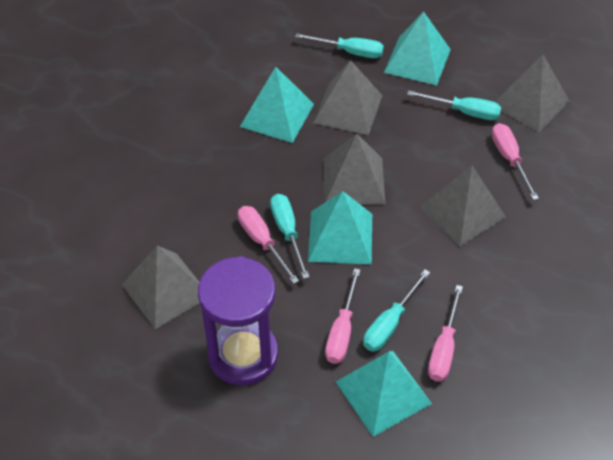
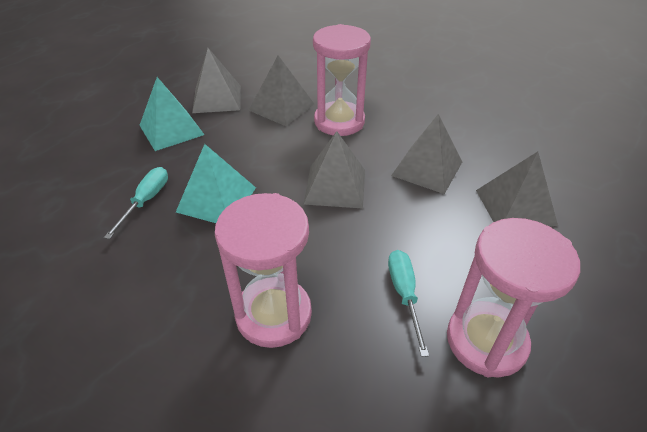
pink hourglass: none = 0 -> [215,193,312,348] [313,24,371,136] [447,218,580,377] = 3
pink screwdriver: [238,206,299,284] [325,268,360,364] [428,285,463,382] [492,123,539,200] = 4 -> none = 0
purple hourglass: [198,256,278,385] = 1 -> none = 0
turquoise pyramid: [240,67,314,143] [308,191,372,264] [336,351,432,437] [384,11,451,85] = 4 -> [140,77,204,151] [176,144,256,223] = 2
turquoise screwdriver: [270,194,310,279] [295,33,384,58] [363,269,430,352] [407,90,501,120] = 4 -> [104,167,168,239] [388,250,429,357] = 2

